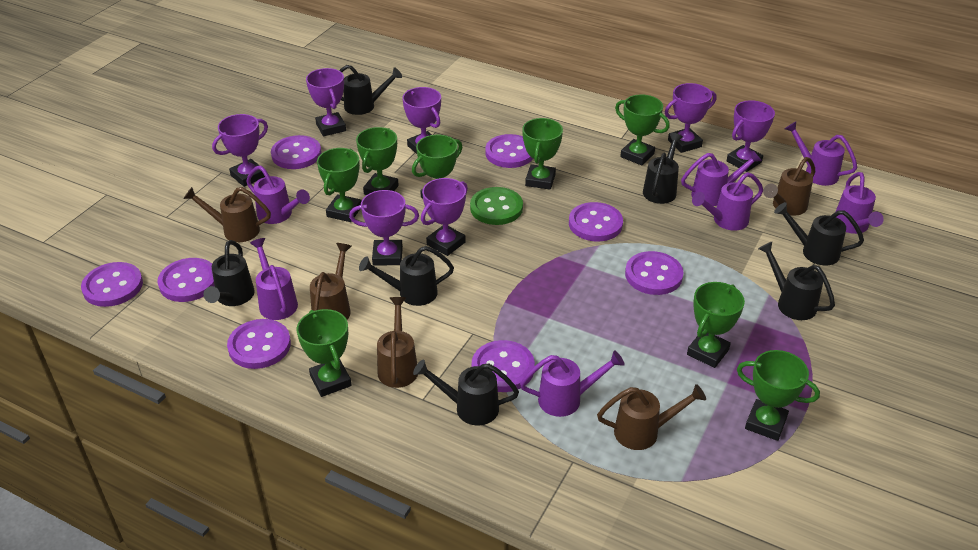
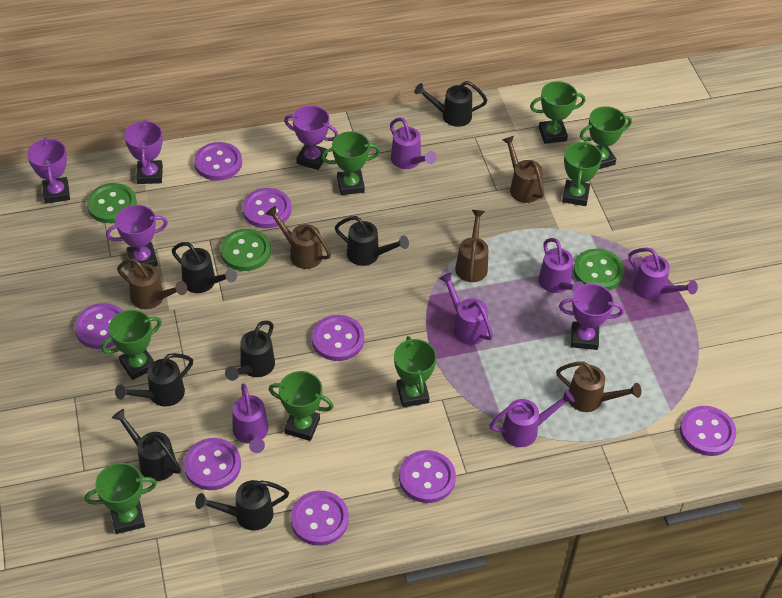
green button: [470,187,523,225] = 1 -> [87,183,137,223] [220,229,271,271] [573,249,624,290] = 3
purple trophy: [212,114,268,187] [306,68,346,136] [349,190,419,266] [402,87,441,154] [421,178,468,256] [665,83,716,153] [727,100,775,172] = 7 -> [27,138,70,204] [106,205,168,268] [124,120,163,184] [284,105,338,170] [559,284,624,350] = 5
purple watering can: [246,165,310,224] [250,238,298,320] [520,350,625,417] [681,150,762,206] [692,172,763,231] [785,121,857,186] [836,172,884,234] = 7 -> [232,384,269,453] [390,118,437,169] [439,272,493,345] [490,390,575,447] [538,238,585,293] [628,248,698,300] = 6

